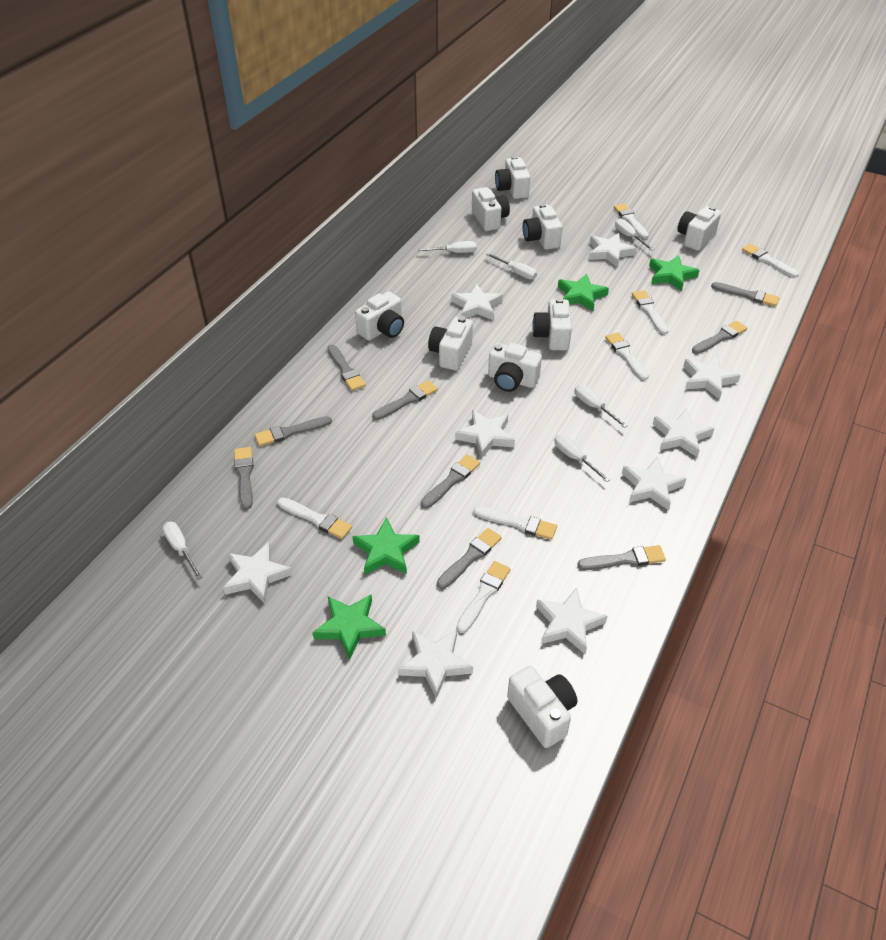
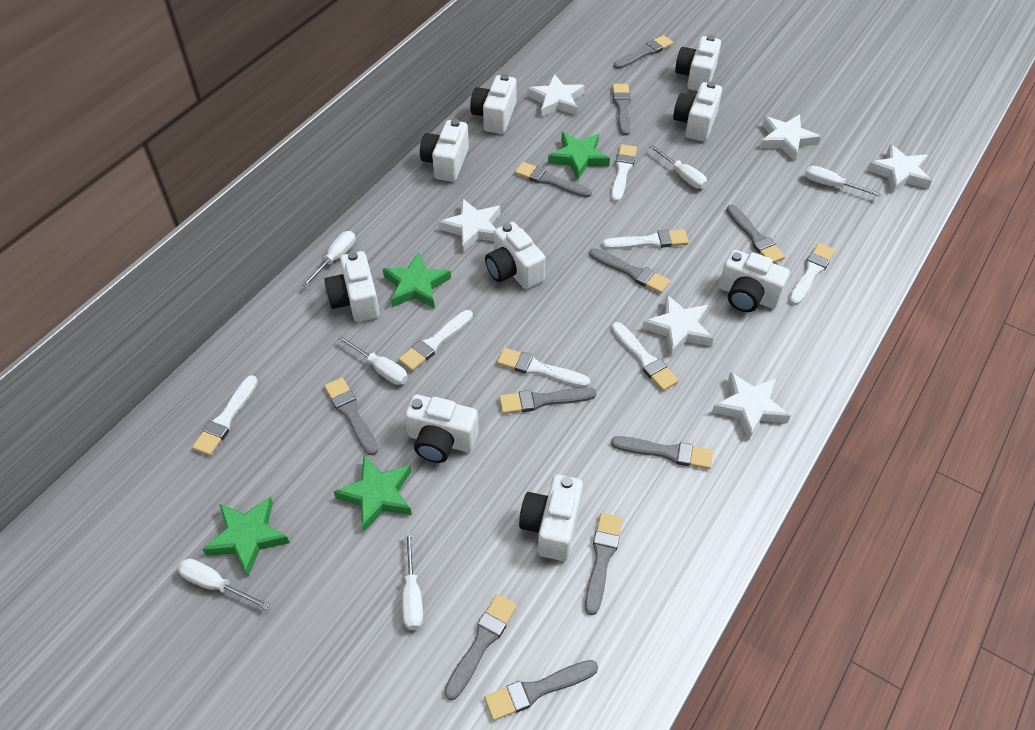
grey brush: [234,447,253,510] [255,416,332,446] [327,345,366,391] [372,380,438,420] [421,454,480,509] [437,528,502,589] [577,545,666,570] [692,321,747,354] [711,282,779,306] = 9 -> [324,377,378,455] [444,594,517,700] [484,660,598,721] [499,387,596,414] [515,162,592,198] [585,513,623,615] [589,248,670,293] [611,436,713,469] [612,84,631,136] [613,35,673,69] [726,205,785,263] = 11
white star: [223,542,293,604] [398,630,473,699] [451,283,503,320] [455,410,515,459] [536,587,607,654] [589,233,637,267] [622,457,687,510] [653,408,714,458] [683,355,741,400] = 9 -> [439,198,500,252] [527,74,585,117] [642,294,713,356] [712,372,790,440] [760,114,821,161] [867,144,932,193] = 6

